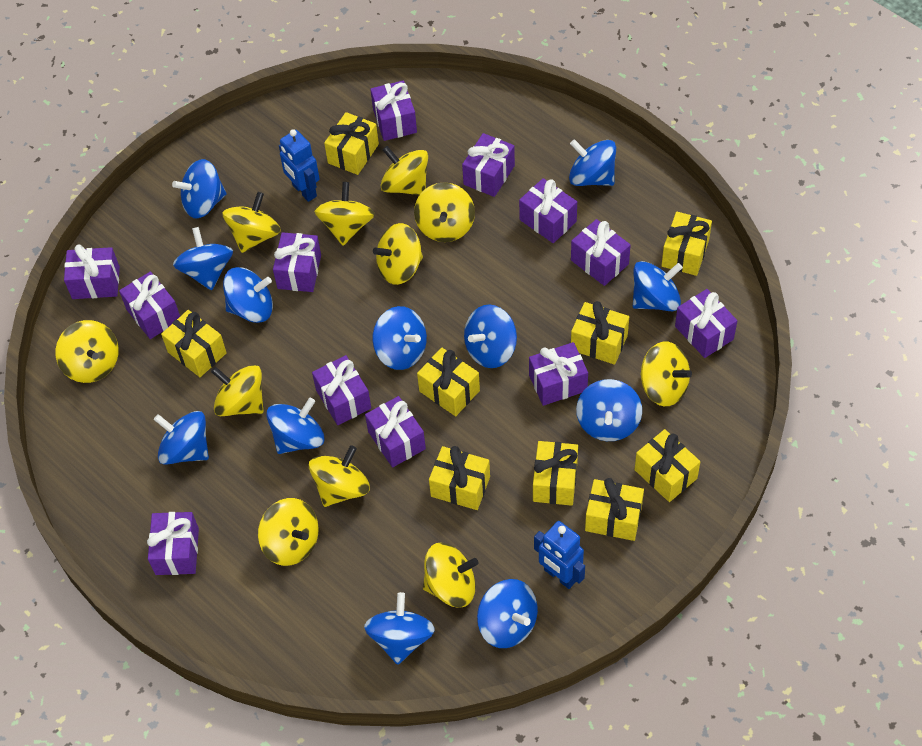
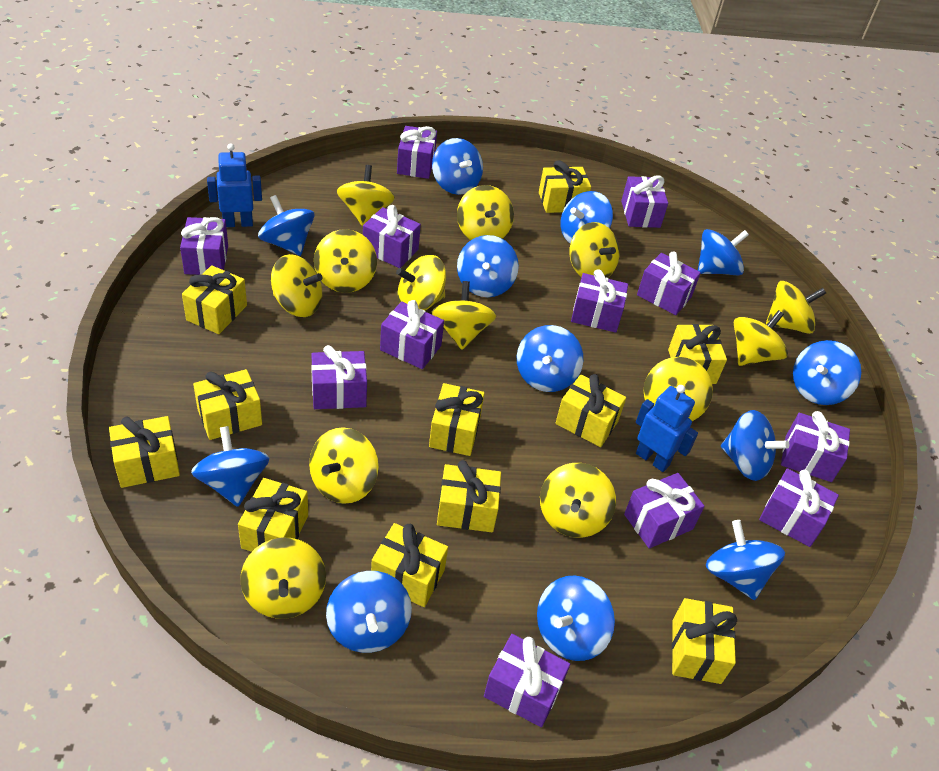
yellow gift: [161,310,227,377] [324,112,379,175] [417,348,480,416] [429,446,490,510] [533,441,578,506] [571,301,629,365] [585,478,644,541] [635,429,700,502] [661,212,712,276] = 9 -> [109,416,180,488] [182,265,247,334] [193,369,262,440] [238,478,308,552] [371,523,448,607] [429,383,485,456] [437,460,501,532] [539,160,591,213] [555,374,626,447] [668,324,727,384] [672,598,737,684] = 11
yellow spinning top: [56,320,119,383] [211,365,263,416] [222,192,281,253] [258,498,319,566] [309,445,370,507] [314,182,375,246] [373,223,423,285] [380,146,428,195] [414,182,475,242] [423,543,479,608] [640,341,692,406] = 11 -> [240,538,326,619] [271,254,323,317] [309,427,379,504] [314,229,377,293] [337,165,395,226] [396,255,446,311] [432,281,496,350] [457,185,514,240] [540,463,616,538] [569,222,620,278] [644,357,713,421] [734,310,788,366] [766,281,826,334] = 13

